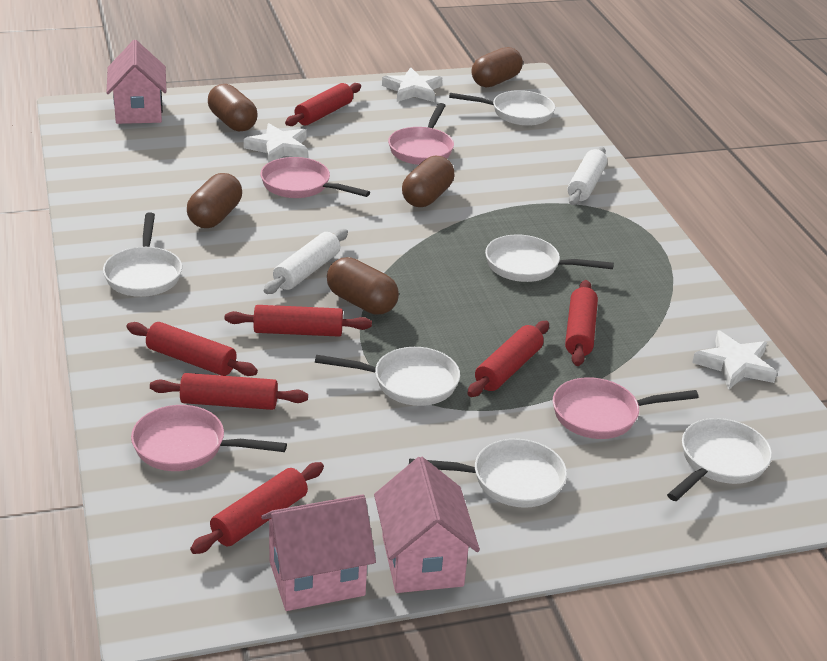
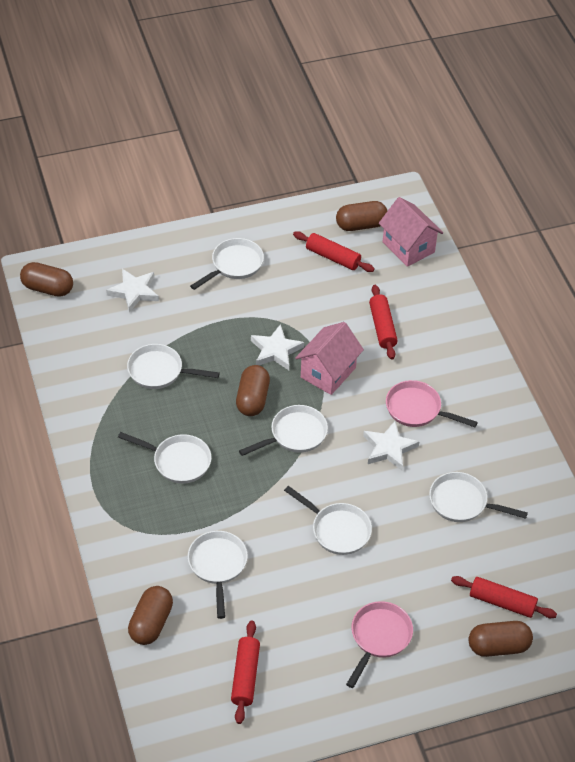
pink house: [107,40,167,124] [261,494,376,611] [374,457,480,593] = 3 -> [295,322,364,395] [379,197,443,267] = 2
pink pan: [131,405,287,471] [260,157,370,198] [388,103,454,165] [553,377,699,439] = 4 -> [346,601,413,688] [386,380,478,427] = 2
red rolling pin: [126,322,258,376] [150,373,308,410] [190,462,324,554] [225,305,372,337] [285,83,361,126] [467,321,549,397] [565,280,598,366] = 7 -> [231,621,260,724] [293,231,375,272] [369,285,398,360] [451,576,557,618] = 4
white pan: [103,212,182,297] [315,347,460,406] [409,439,567,508] [449,90,555,126] [485,234,614,282] [667,418,772,501] = 6 -> [118,432,211,484] [127,344,220,389] [188,531,248,619] [190,238,264,290] [239,405,328,456] [284,486,372,555] [429,472,528,522] = 7
white rolling pin: [264,229,348,294] [568,146,607,205] = 2 -> none = 0

